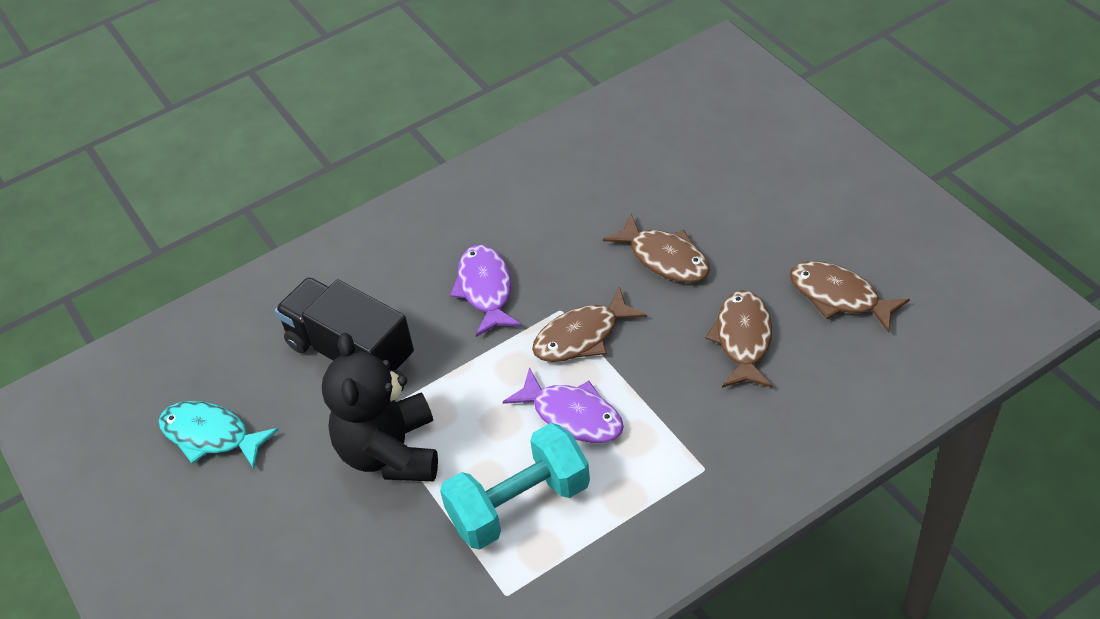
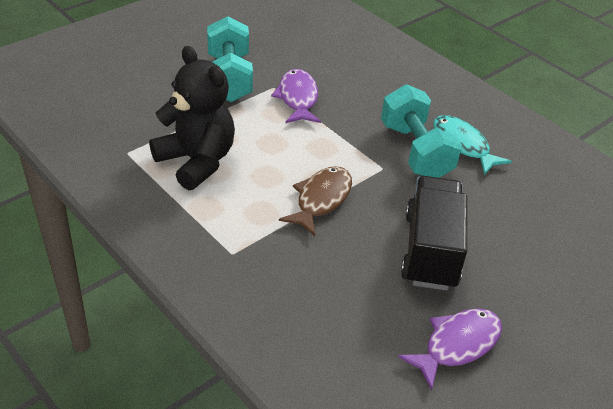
brown fish: [532,287,647,362] [603,214,710,283] [705,290,772,388] [790,261,910,333] = 4 -> [279,166,352,236] = 1
turquoise dumbbell: [440,423,590,550] = 1 -> [207,16,253,102] [381,84,462,178] = 2

